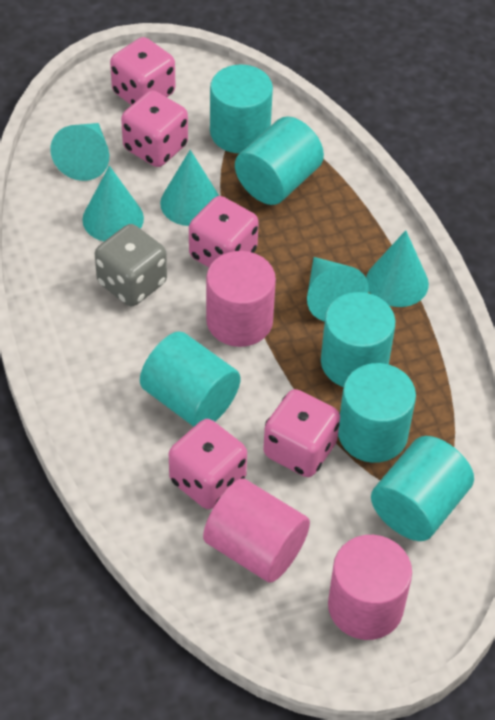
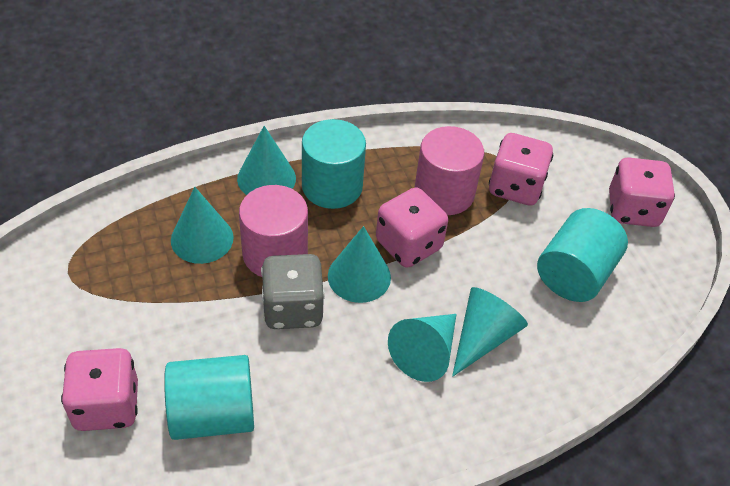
pink cylinder: [203,479,310,583] [206,251,276,347] [328,535,412,640] = 3 -> [239,185,308,277] [415,126,484,215] = 2
pink dice: [110,37,176,105] [121,90,188,167] [169,419,247,509] [189,196,259,267] [263,389,340,477] = 5 -> [61,348,138,431] [376,187,448,268] [489,133,553,206] [609,157,675,227] = 4
turquoise cylinder: [140,332,241,427] [210,64,273,153] [235,116,324,205] [321,292,395,387] [338,363,416,463] [371,436,474,541] = 6 -> [164,355,254,440] [302,119,366,209] [537,208,628,302] = 3

